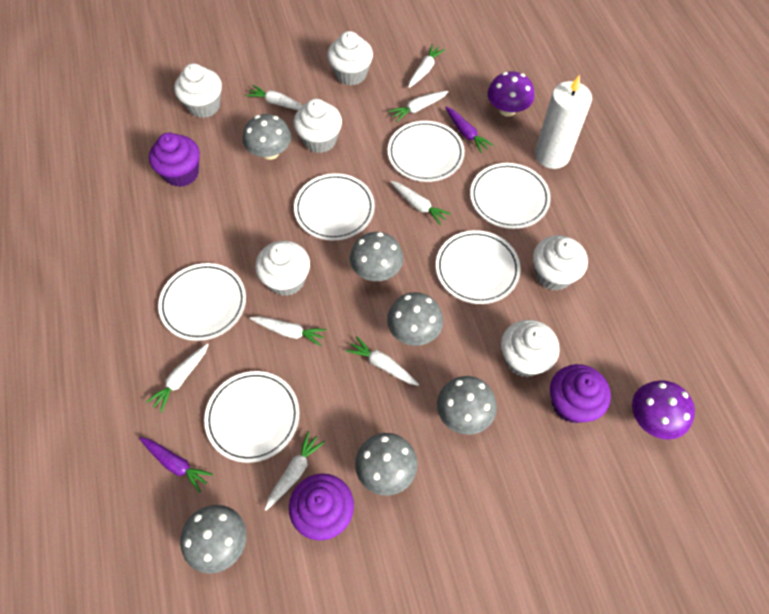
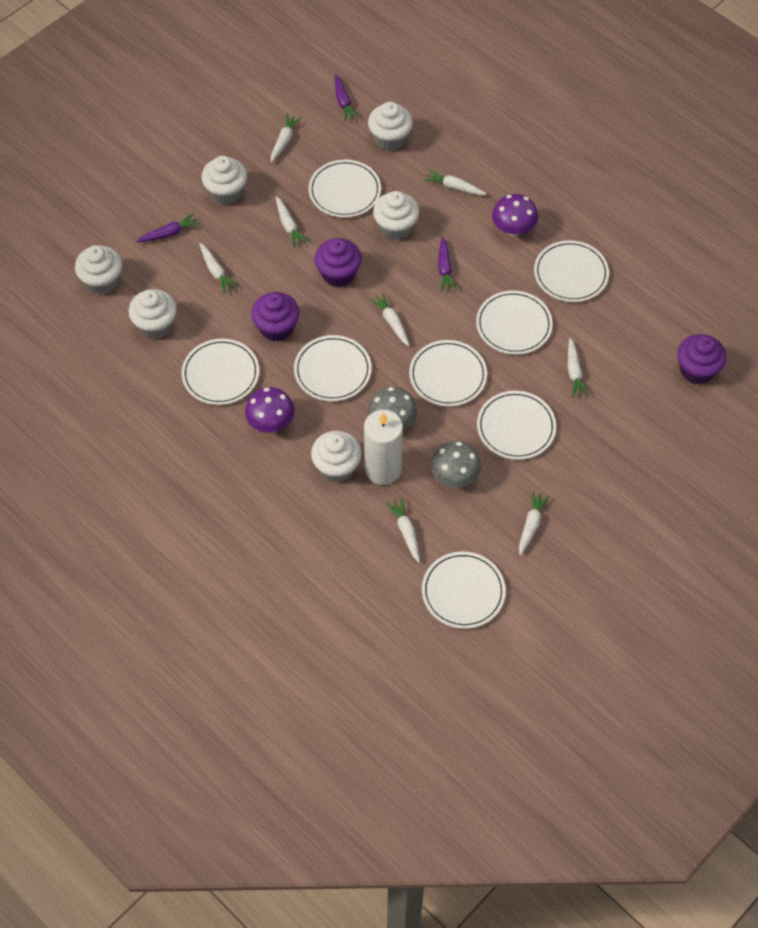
grey mushroom: [180,505,246,574] [243,114,291,160] [350,232,403,281] [355,433,417,496] [387,292,443,346] [437,376,497,435] = 6 -> [368,387,417,430] [431,441,481,488] = 2
purple carrot: [139,437,213,493] [445,107,493,153] = 2 -> [136,213,200,242] [335,74,359,121] [438,236,457,291] = 3
white plate: [158,263,246,341] [204,371,300,463] [294,173,375,241] [388,121,465,182] [436,230,521,304] [470,163,551,229] = 6 -> [181,339,259,405] [294,335,372,401] [309,160,381,218] [409,340,487,407] [422,552,506,629] [476,290,553,355] [477,391,556,460] [534,240,609,302] = 8

